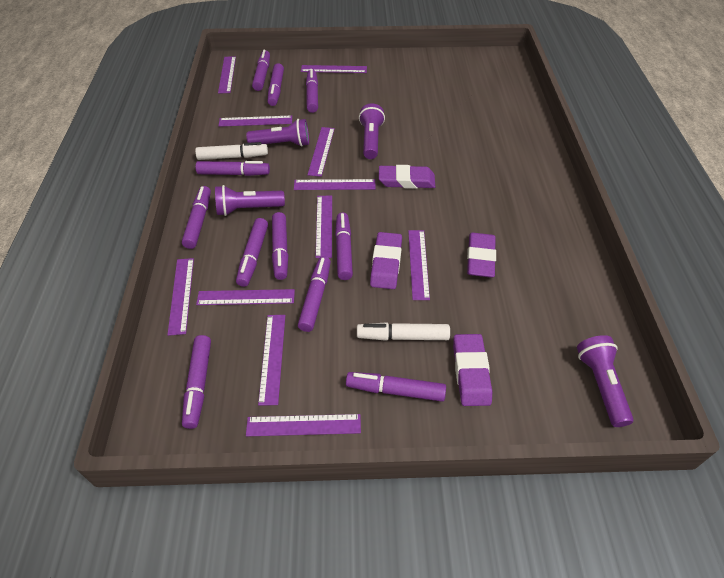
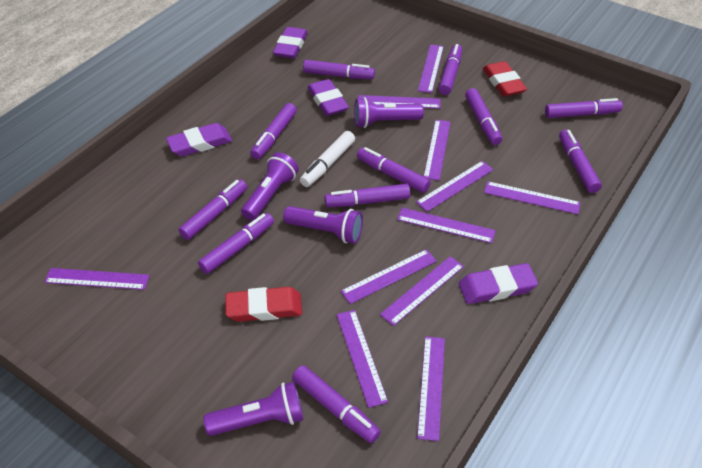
red eraser: none = 0 -> [225,287,302,322] [483,61,527,97] = 2
white marker: [195,142,268,160] [357,322,450,341] = 2 -> [300,131,355,187] = 1

